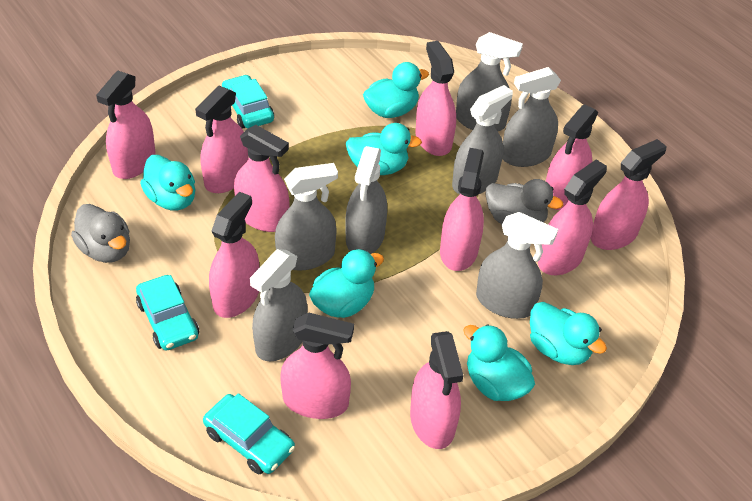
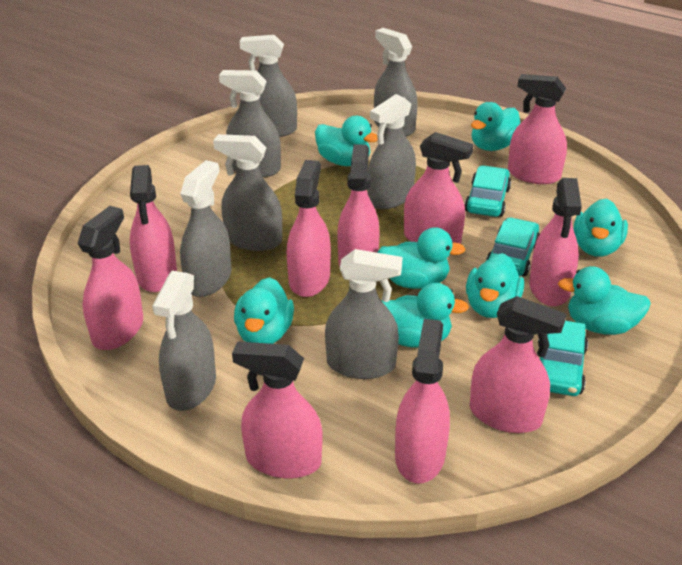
grey duck: [71,204,130,263] [485,179,563,224] = 2 -> none = 0
grey spray bottle: [250,249,308,361] [275,163,338,271] [345,146,387,254] [452,85,513,194] [456,32,523,131] [476,212,558,319] [502,67,561,167] = 7 -> [152,271,216,411] [180,160,232,297] [213,134,282,251] [219,70,281,177] [240,35,297,137] [325,249,403,379] [368,94,416,209] [374,28,418,136] = 8
pink spray bottle: [96,71,155,179] [195,86,249,193] [209,191,259,318] [234,125,289,232] [280,313,354,419] [410,331,464,449] [415,41,456,156] [440,148,484,271] [538,159,607,275] [546,104,598,210] [590,139,667,250] = 11 -> [77,206,143,350] [130,165,177,292] [232,341,323,478] [287,160,331,297] [338,144,380,267] [395,319,450,483] [404,132,474,244] [470,296,567,433] [508,74,567,184] [529,178,582,306] = 10
turquoise duck: [140,155,195,211] [309,249,384,318] [346,123,422,175] [363,62,429,118] [464,324,535,401] [530,302,607,365] = 6 -> [234,277,294,344] [315,116,378,166] [377,227,466,289] [381,283,469,348] [466,253,524,318] [471,102,520,151] [558,266,651,335] [573,199,628,257] = 8

